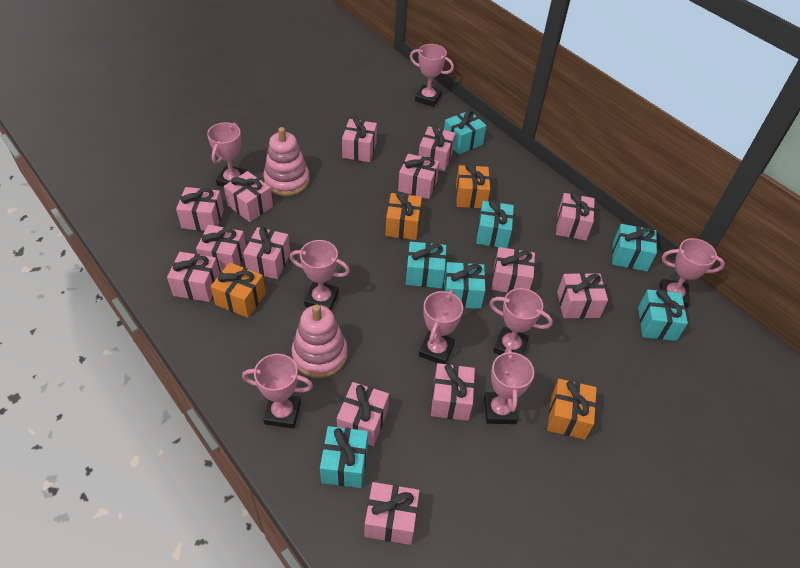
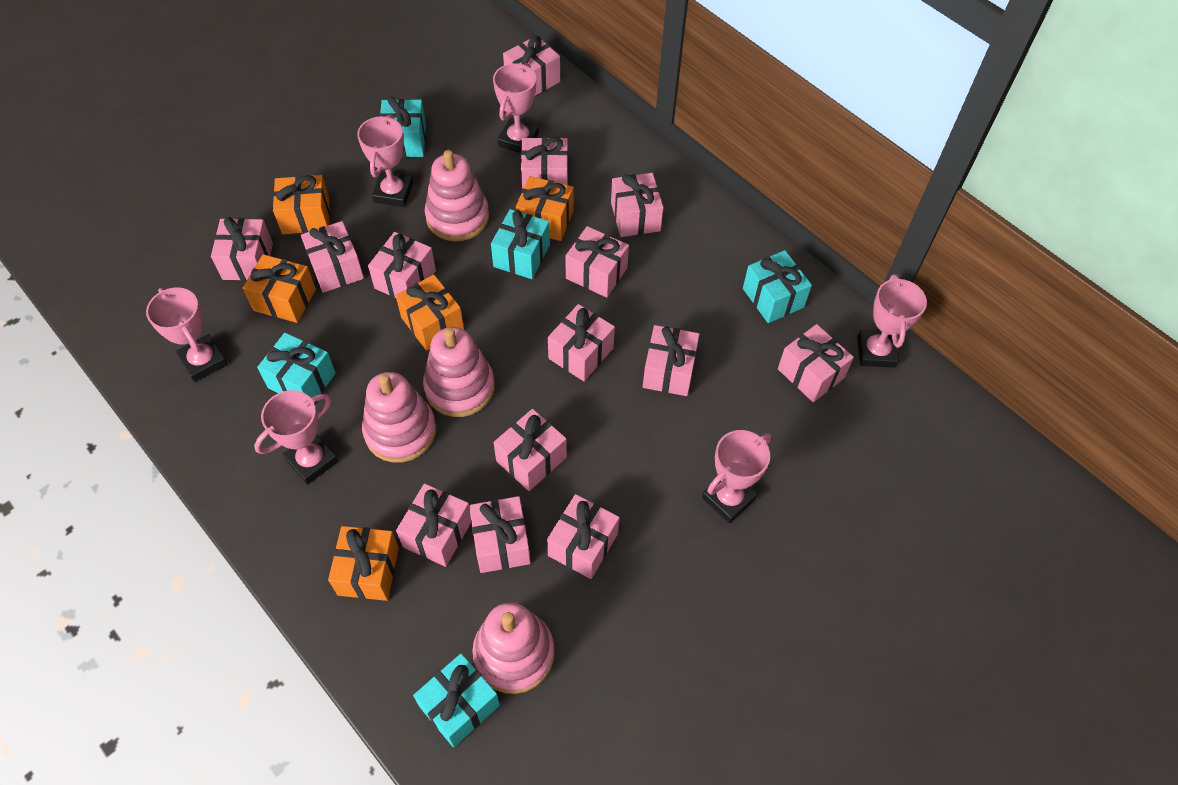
orange gift: [210,262,266,318] [385,192,422,240] [456,163,490,208] [547,379,597,440] = 4 -> [243,254,316,323] [273,175,330,234] [328,526,399,601] [396,275,464,351] [516,176,574,241] = 5
pink stacking toy: [263,127,310,196] [292,304,348,378] = 2 -> [362,372,436,463] [423,327,495,417] [425,150,489,241] [472,602,555,694] = 4
pink trophy: [207,122,248,187] [242,354,313,429] [290,240,350,310] [410,44,454,107] [419,290,463,364] [484,347,534,424] [490,288,553,355] [660,238,725,308] = 8 -> [146,287,228,382] [254,390,338,485] [357,114,413,207] [493,63,539,153] [702,430,772,523] [857,274,927,368] = 6
turquoise gift: [320,426,368,488] [406,242,446,288] [444,110,486,154] [444,262,485,309] [476,200,514,248] [612,224,657,271] [638,289,688,341] = 7 -> [257,333,336,398] [379,97,426,158] [413,653,500,747] [491,209,550,279] [743,250,812,323] = 5

